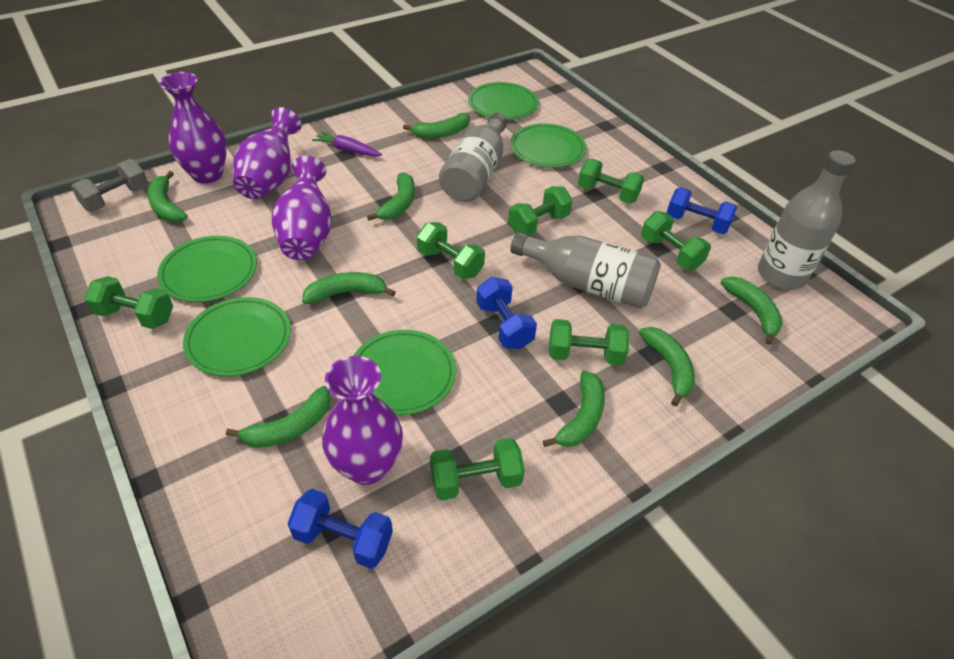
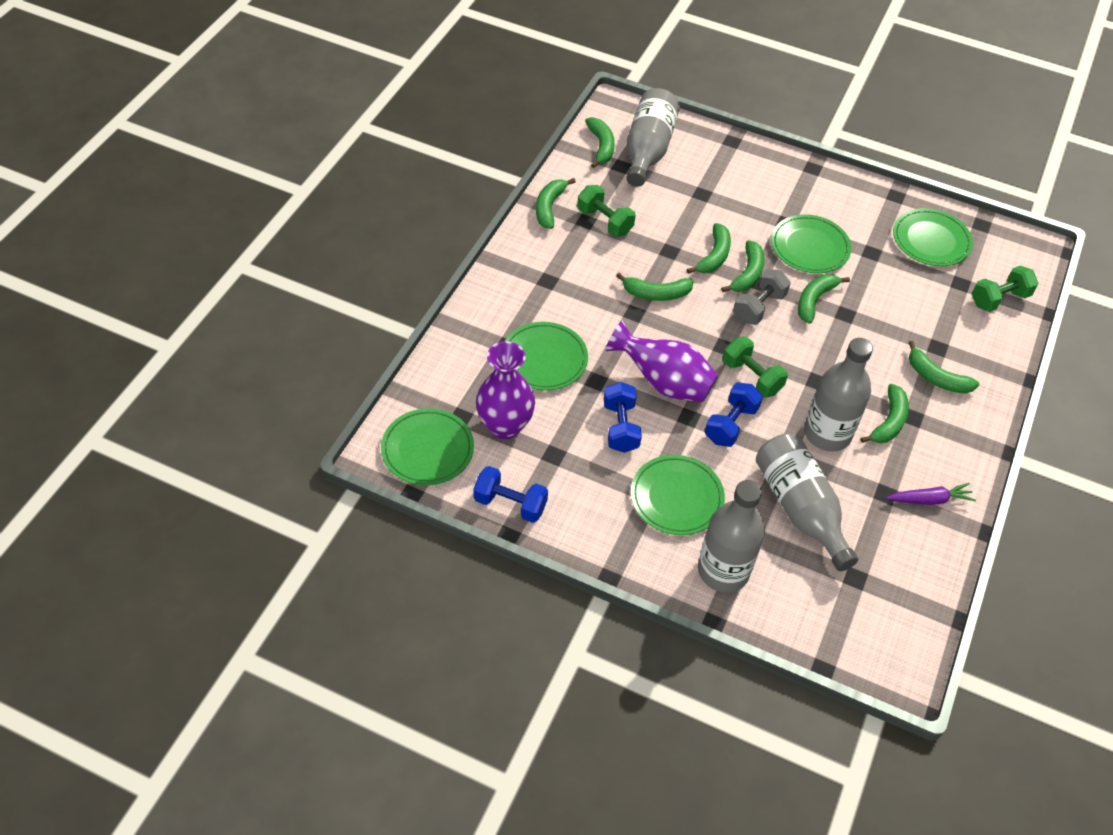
green dumbbell: [84,276,173,329] [417,222,485,279] [430,438,525,501] [508,186,573,236] [549,319,629,365] [578,159,644,204] [641,211,711,270] = 7 -> [577,185,636,237] [723,337,788,397] [972,266,1038,312] = 3
grey bottle: [439,113,507,202] [511,232,661,309] [758,150,855,290] = 3 -> [626,88,680,187] [698,480,765,592] [756,433,858,571] [804,338,873,452] = 4
purple vase: [159,72,227,184] [233,107,302,199] [272,156,332,260] [322,356,403,485] = 4 -> [476,341,535,439] [606,320,718,402] = 2

